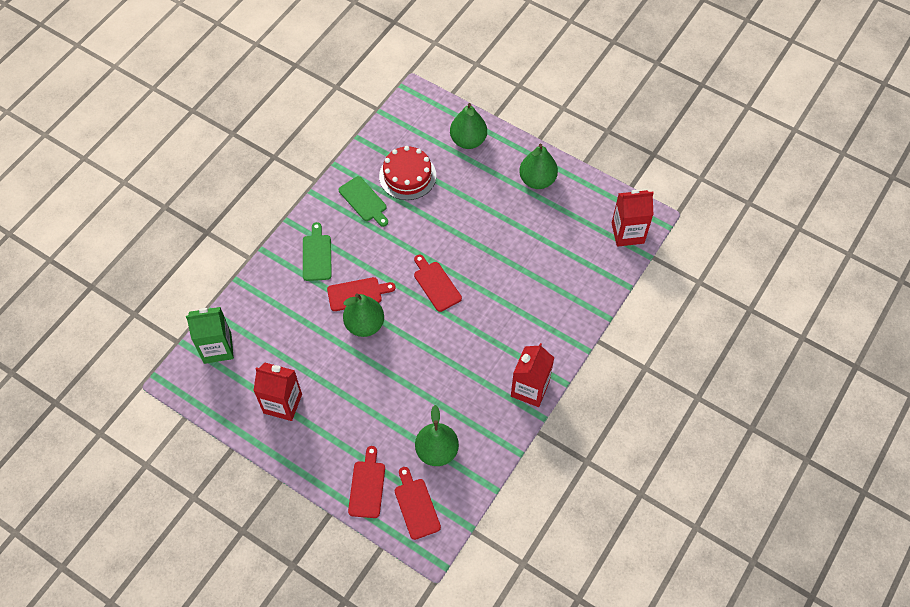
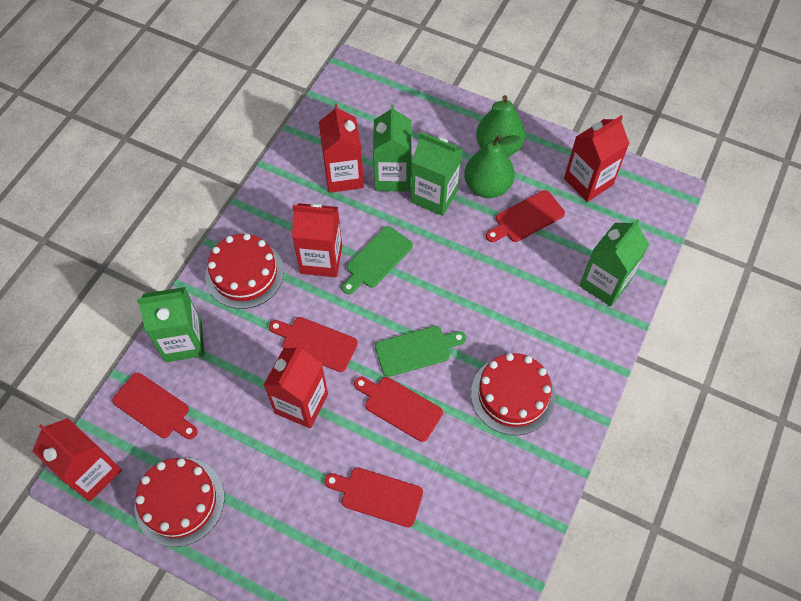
green carton: [186,307,234,364] = 1 -> [137,287,204,362] [373,104,411,191] [411,132,463,216] [579,219,649,307] = 4
green pear: [343,293,384,337] [415,405,459,466] [450,103,487,149] [519,144,558,189] = 4 -> [464,134,521,198] [476,95,525,157] = 2
red cake: [379,146,436,200] = 1 -> [135,458,224,547] [205,233,284,309] [471,353,555,435] = 3
red carton: [253,363,302,421] [511,343,554,407] [612,190,654,247] = 3 -> [32,418,122,502] [264,345,328,429] [292,202,342,277] [319,104,364,193] [564,115,630,202] = 5
red cutting board: [327,277,396,311] [348,446,385,518] [395,467,441,540] [414,255,462,312] = 4 -> [112,373,198,439] [269,317,358,372] [324,467,423,527] [354,377,443,442] [486,190,565,242] = 5

